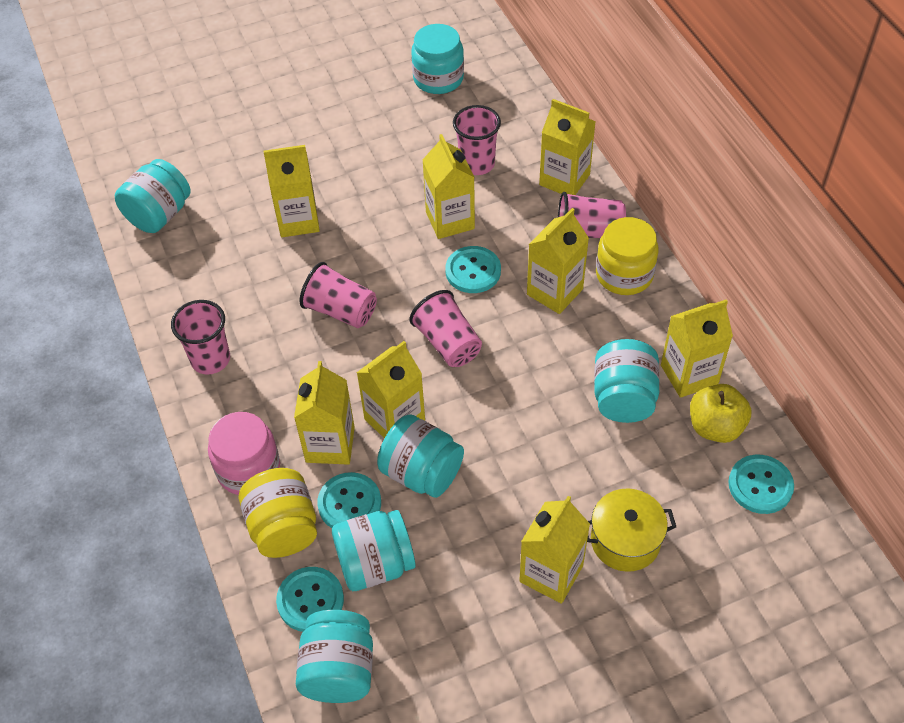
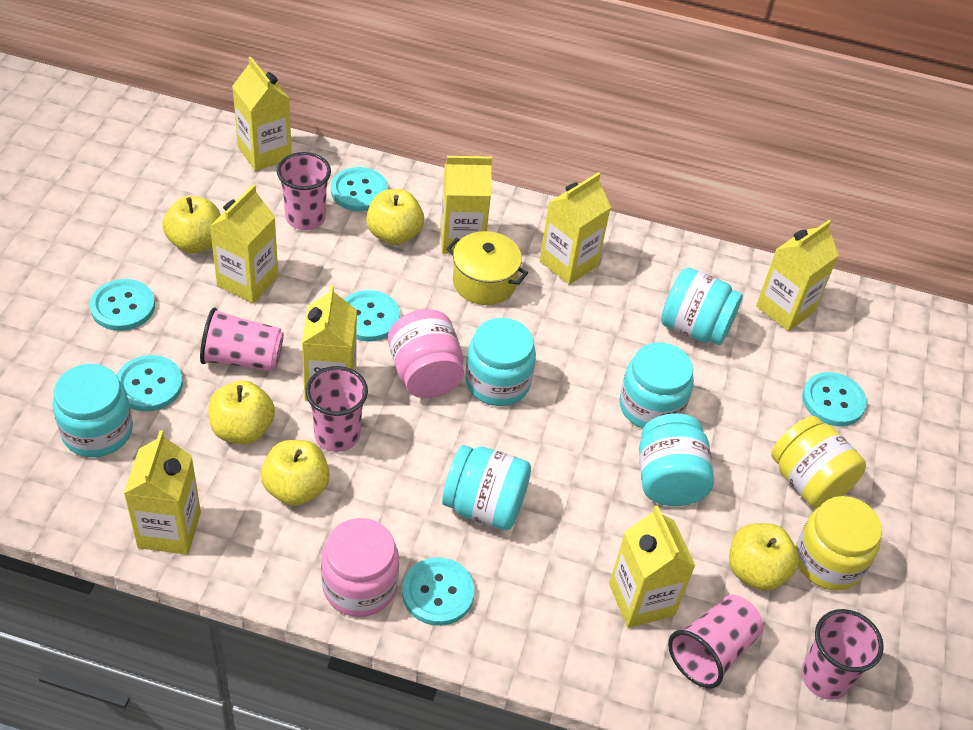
pink jar: [208,412,280,495] = 1 -> [321,518,399,617] [388,309,464,398] = 2
turquoise button: [276,567,344,632] [317,472,381,528] [445,246,501,293] [728,455,794,514] = 4 -> [90,279,155,331] [117,355,183,411] [331,167,388,211] [344,290,400,342] [402,557,475,626] [802,372,867,426] = 6
yellow apple: [690,384,752,443] = 1 -> [162,196,221,253] [208,381,275,444] [261,440,330,506] [366,189,424,245] [729,523,799,591] = 5

